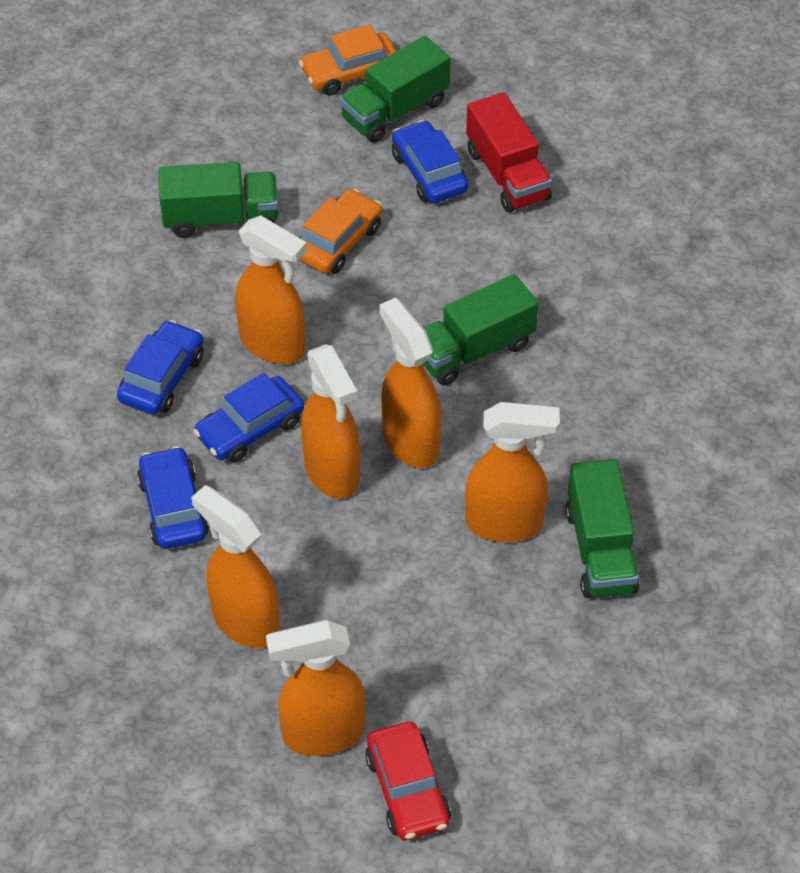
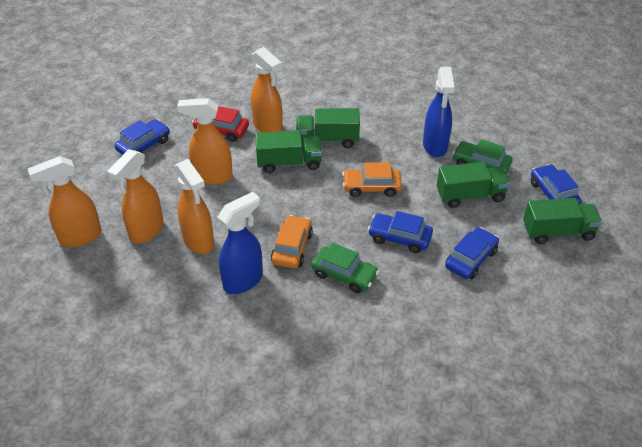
blue spray bottle: none = 0 -> [218,192,263,294] [423,67,455,157] = 2
green car: none = 0 -> [312,243,379,293] [453,139,512,174] = 2
orange spray bottle: [191,485,280,648] [235,216,307,364] [266,620,366,756] [301,344,360,498] [379,297,442,468] [465,402,560,542] = 6 -> [28,156,102,247] [107,149,164,244] [175,159,214,254] [177,98,233,185] [251,47,283,133] = 5
red truck: [466,92,552,213] = 1 -> none = 0

